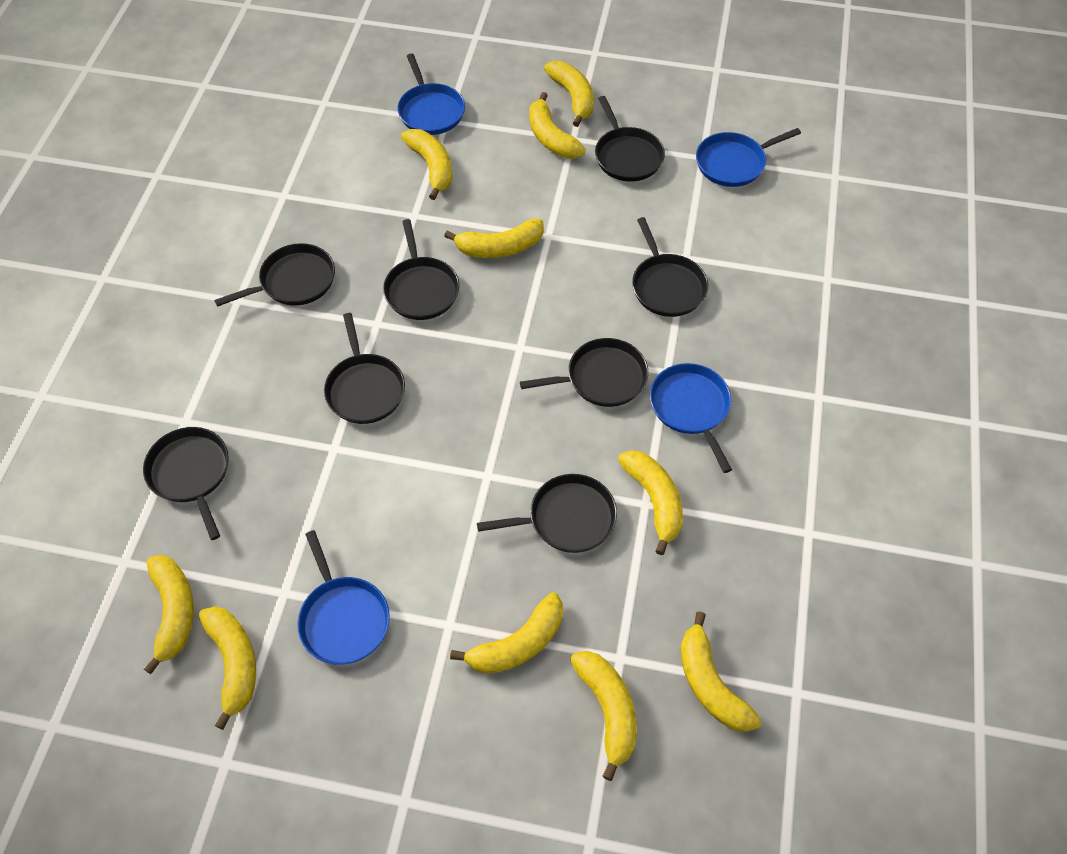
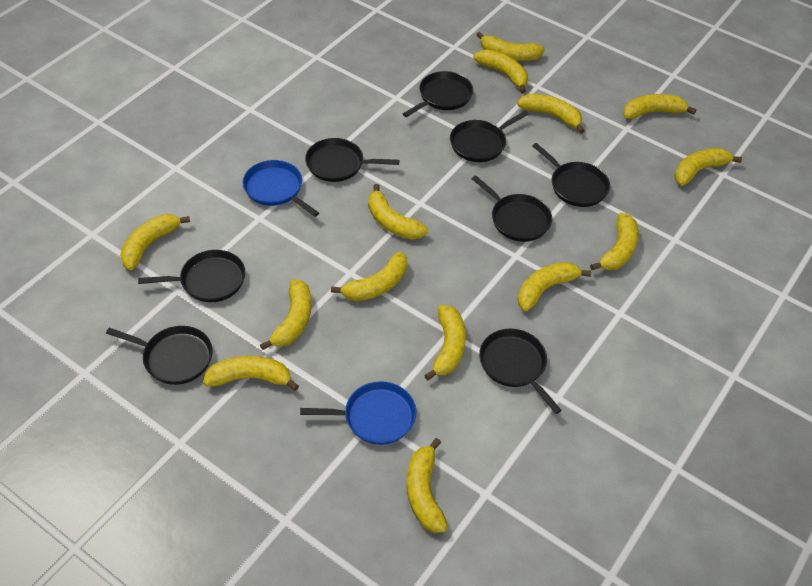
blue pan: [297,530,390,664] [397,54,465,135] [650,363,732,473] [696,128,801,187] = 4 -> [243,160,319,217] [300,381,416,445] = 2
yellow banana: [144,555,194,674] [199,606,256,730] [401,129,452,200] [444,219,544,258] [450,592,563,674] [529,92,586,159] [544,61,594,127] [570,651,637,781] [618,450,683,555] [680,611,762,732] = 10 -> [120,214,190,270] [203,356,299,391] [260,279,311,350] [331,252,407,301] [368,184,428,240] [407,438,448,533] [424,305,466,381] [473,49,528,93] [476,32,545,61] [517,94,585,134] [518,262,591,311] [590,213,639,270] [623,94,696,119] [674,148,742,186] = 14

